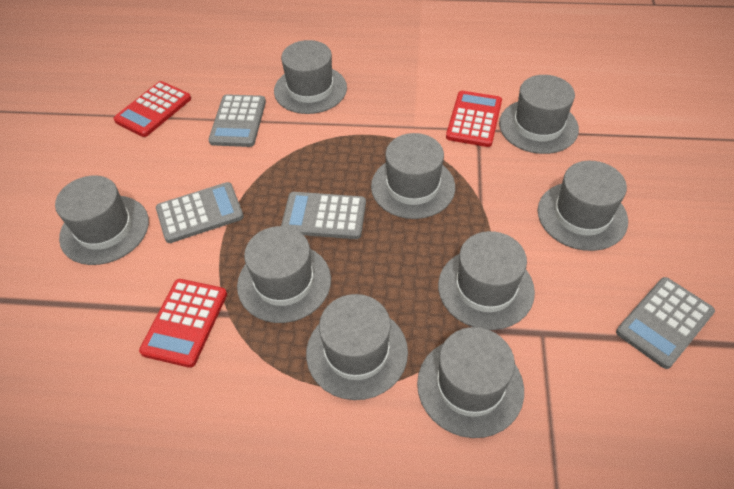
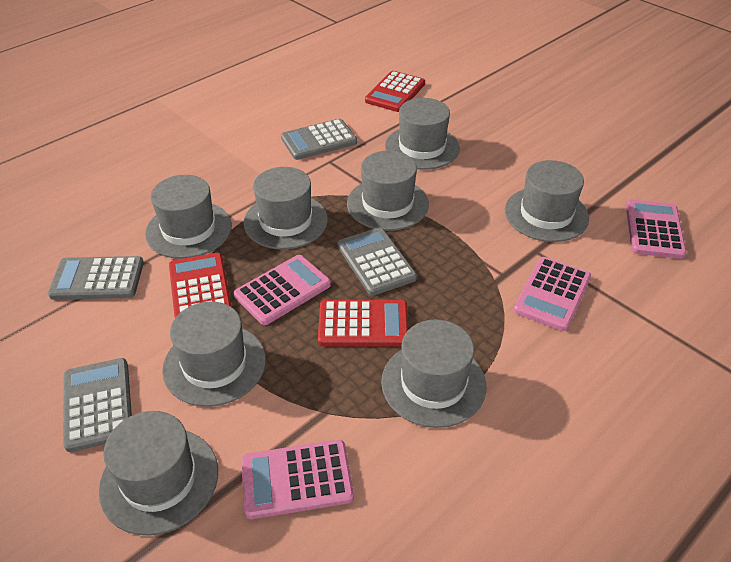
grey hat: [55,175,149,265] [237,226,331,323] [274,40,347,114] [306,294,408,400] [371,133,455,219] [417,327,524,438] [438,231,535,330] [499,75,579,154] [538,161,628,251] = 9 -> [99,411,218,536] [145,175,232,259] [162,301,266,407] [243,167,328,249] [347,151,429,231] [381,319,486,428] [385,98,460,170] [505,160,589,242] = 8
pink calculator: none = 0 -> [234,255,331,325] [241,440,354,519] [513,257,591,331] [626,199,687,259] = 4

